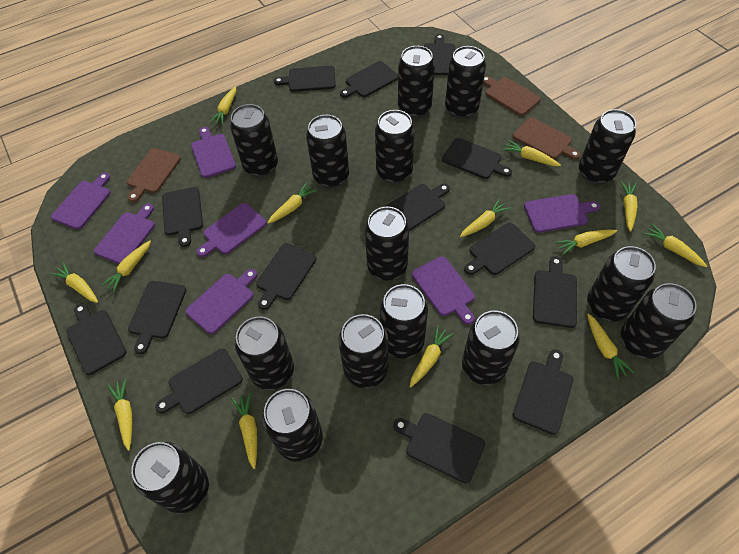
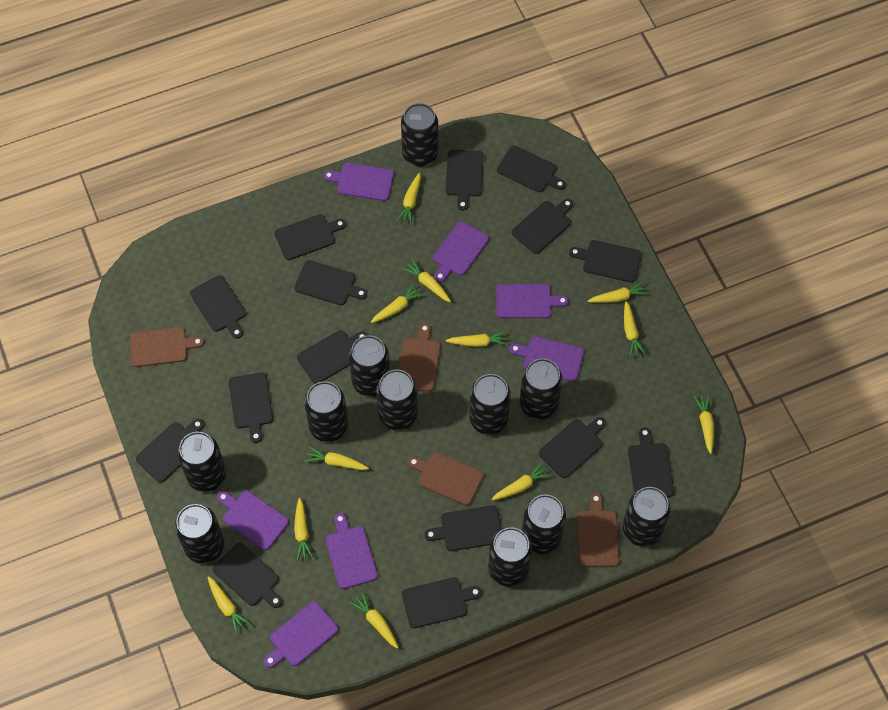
black can: [131,442,209,514] [230,104,278,177] [235,316,294,390] [262,389,323,462] [306,115,349,188] [338,314,388,388] [365,207,409,281] [375,110,415,183] [380,284,428,359] [398,46,435,118] [445,46,486,119] [462,311,520,385] [579,109,636,184] [587,246,656,321] [621,283,697,359] = 15 -> [175,504,224,564] [178,432,226,492] [304,381,348,442] [349,335,390,397] [376,369,418,431] [401,103,438,167] [469,374,511,435] [488,527,532,587] [520,358,563,420] [522,495,566,554] [623,487,670,547] = 11
black cutting board: [66,303,126,375] [128,281,186,354] [155,349,243,414] [162,187,203,247] [256,243,317,310] [274,66,336,92] [340,61,398,98] [385,183,450,231] [393,413,485,484] [424,34,455,75] [442,138,512,179] [464,223,535,275] [513,349,573,435] [533,256,577,328] = 14 -> [136,419,204,483] [190,275,246,339] [213,543,282,608] [229,372,273,443] [275,214,346,260] [294,260,367,305] [297,330,368,384] [402,577,482,628] [424,505,502,551] [445,150,484,211] [497,146,566,192] [512,199,573,254] [539,417,606,478] [569,240,642,283] [628,427,674,497] = 15
brown cutting board: [126,148,181,202] [483,76,541,116] [513,117,581,160] = 3 -> [130,327,204,367] [398,323,441,392] [408,452,484,506] [577,493,619,567] = 4
yellow carrot: [50,262,98,303] [101,240,151,293] [107,378,132,451] [210,86,236,125] [232,393,257,469] [268,182,317,224] [410,325,454,388] [460,199,511,237] [502,140,561,166] [554,230,617,255] [587,313,634,379] [620,181,638,232] [643,224,707,267] = 13 -> [207,576,251,635] [294,498,314,561] [304,447,369,470] [349,592,398,649] [371,283,425,323] [397,173,421,224] [402,259,451,302] [446,331,509,347] [492,462,552,500] [588,281,649,303] [624,301,646,357] [694,394,714,454] = 12

